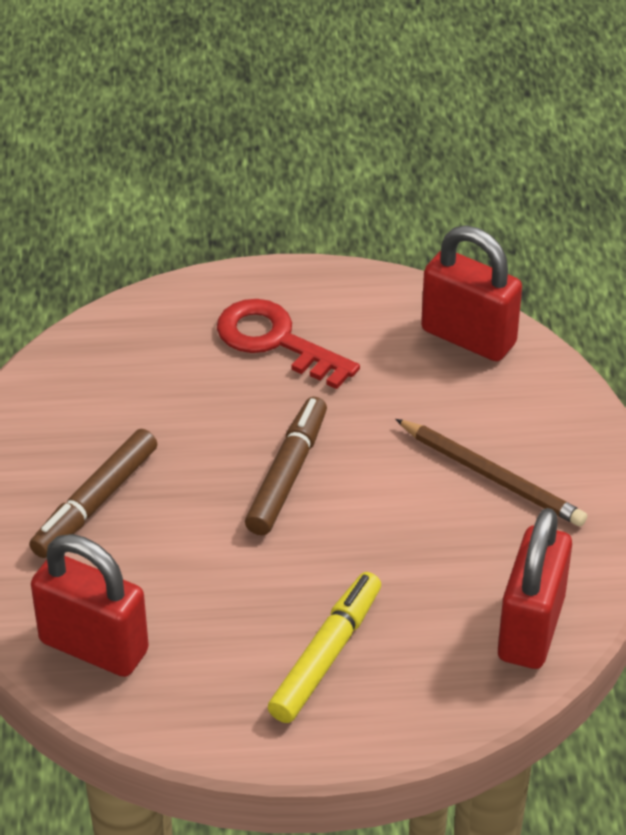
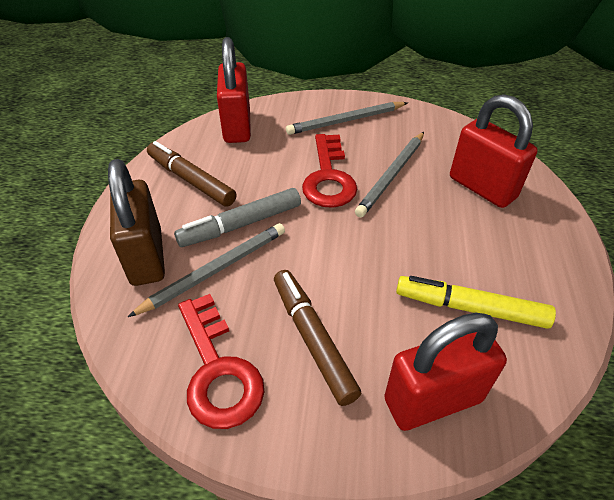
brown padlock: none = 0 -> [108,159,165,286] = 1
brown pencil: [395,419,587,526] = 1 -> none = 0
grey marker: none = 0 -> [174,188,301,247] = 1
grey pencil: none = 0 -> [128,223,285,317] [286,102,408,135] [355,132,424,217] = 3
red key: [217,299,360,389] = 1 -> [178,294,264,429] [302,134,357,208] = 2

